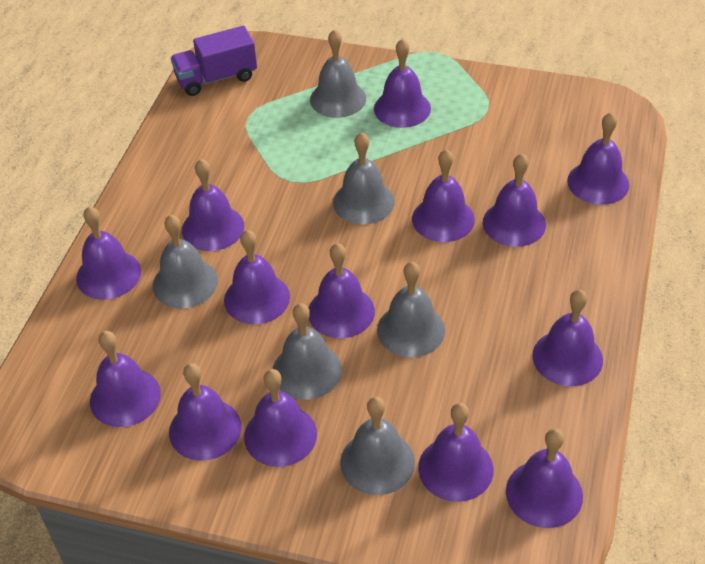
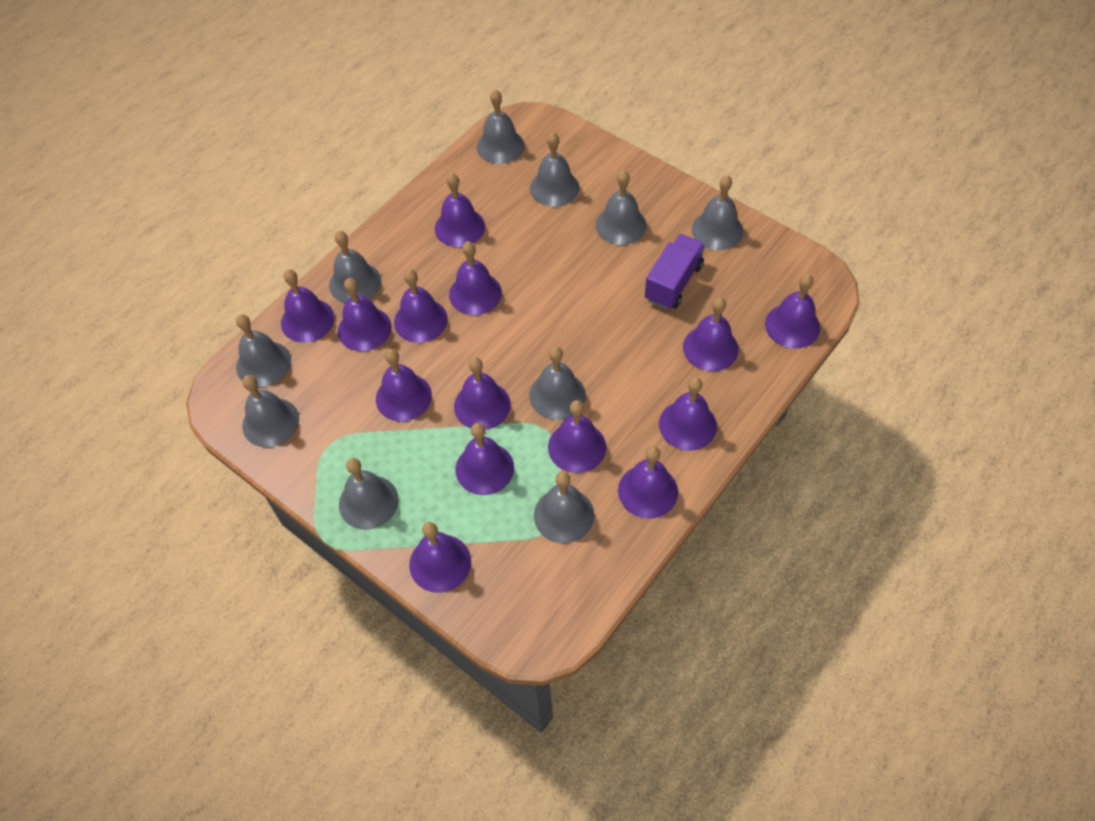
grey bell: [153,214,218,308] [273,303,342,400] [310,29,366,118] [333,132,395,224] [340,397,415,495] [377,262,445,357] = 6 -> [236,314,291,387] [242,375,299,447] [329,231,381,303] [339,458,399,530] [477,90,524,164] [529,346,586,420] [530,132,579,207] [534,471,594,543] [596,171,647,245] [692,175,743,250] = 10

